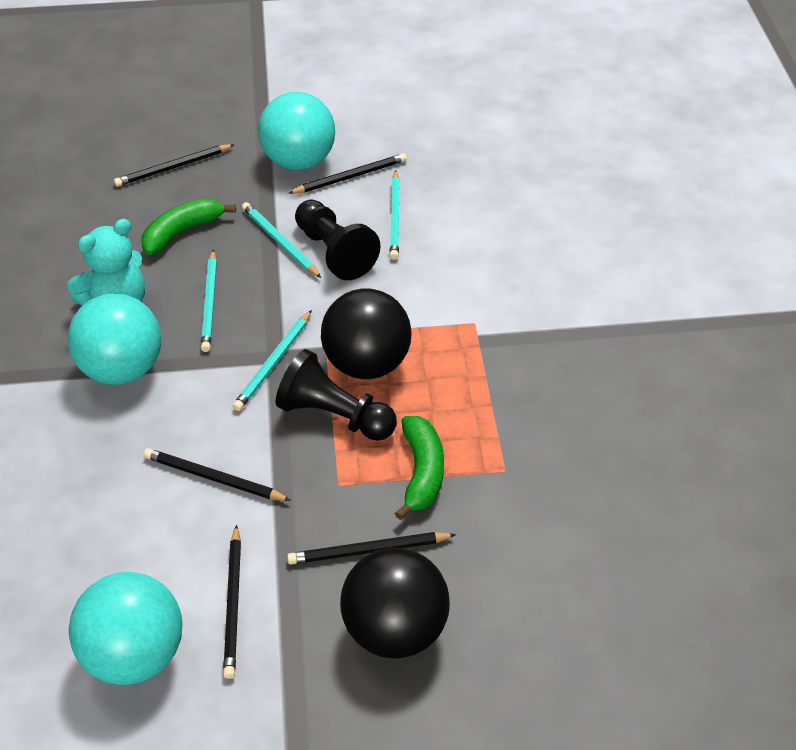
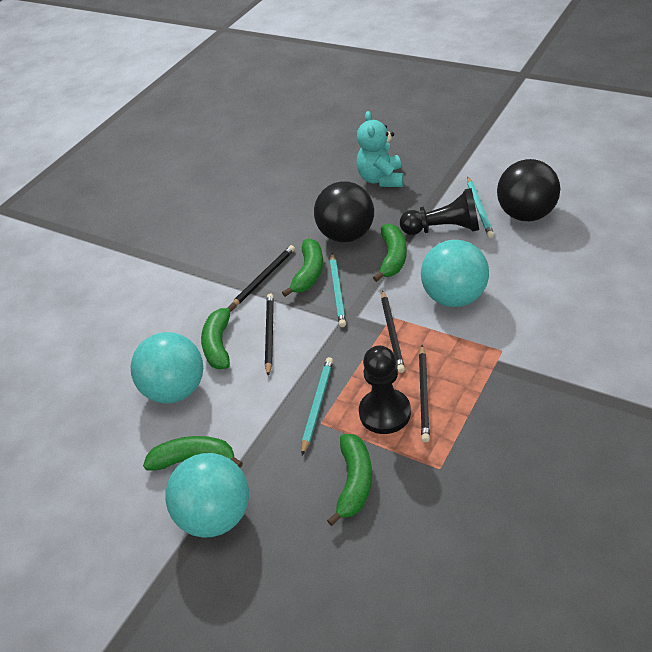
black pencil: [114,144,235,187] [144,448,291,501] [223,525,241,679] [287,532,456,564] [288,153,407,194] = 5 -> [233,245,295,305] [265,294,274,376] [381,290,405,373] [419,345,430,442] = 4
green banana: [141,198,236,255] [395,416,444,520] = 2 -> [143,436,243,470] [201,302,237,369] [282,238,323,297] [327,434,372,526] [373,224,407,282] = 5
turquoise pencil: [201,249,217,352] [232,310,312,411] [242,202,321,278] [390,170,400,260] = 4 -> [301,357,333,455] [330,254,346,327] [467,177,494,238] = 3

